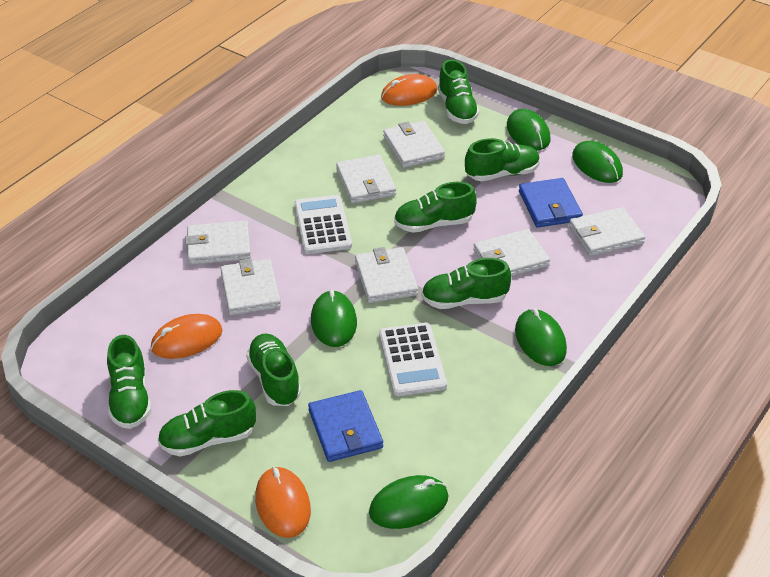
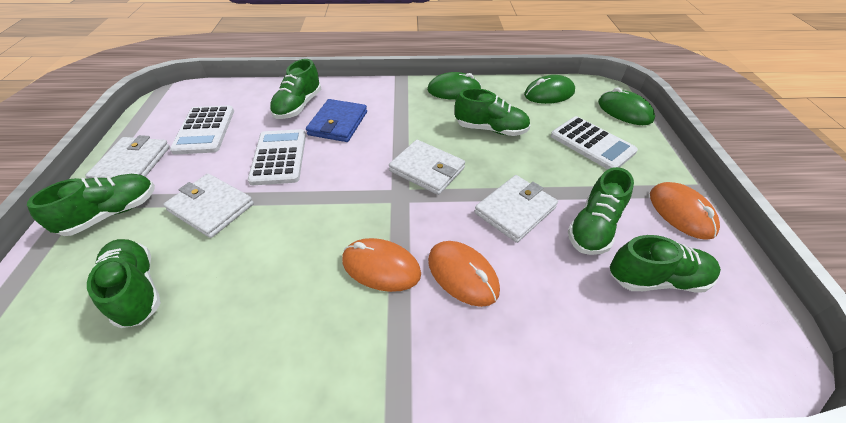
blue wallet: [308,390,383,462] [519,178,583,228] = 2 -> [306,99,367,142] = 1
green mouse: [311,289,357,347] [369,475,448,529] [507,109,550,150] [515,308,567,366] [572,141,623,183] = 5 -> [427,72,481,100] [524,75,575,104] [598,88,655,125] = 3
green shoe: [107,335,151,429] [158,390,256,457] [246,334,301,406] [394,182,477,233] [421,258,511,309] [438,59,480,124] [465,138,540,181] = 7 -> [27,174,155,236] [87,239,161,328] [270,59,321,119] [455,88,531,136] [568,167,634,255] [610,235,721,293] = 6
white calculator: [294,195,352,254] [379,323,447,396] = 2 -> [170,106,234,155] [248,129,306,185] [551,116,638,169] = 3
white wallet: [185,220,251,265] [220,258,281,315] [336,155,396,204] [355,247,418,303] [383,121,445,168] [473,229,550,276] [569,207,645,256] = 7 -> [85,135,170,178] [163,174,254,238] [389,140,465,195] [474,175,558,243] = 4

